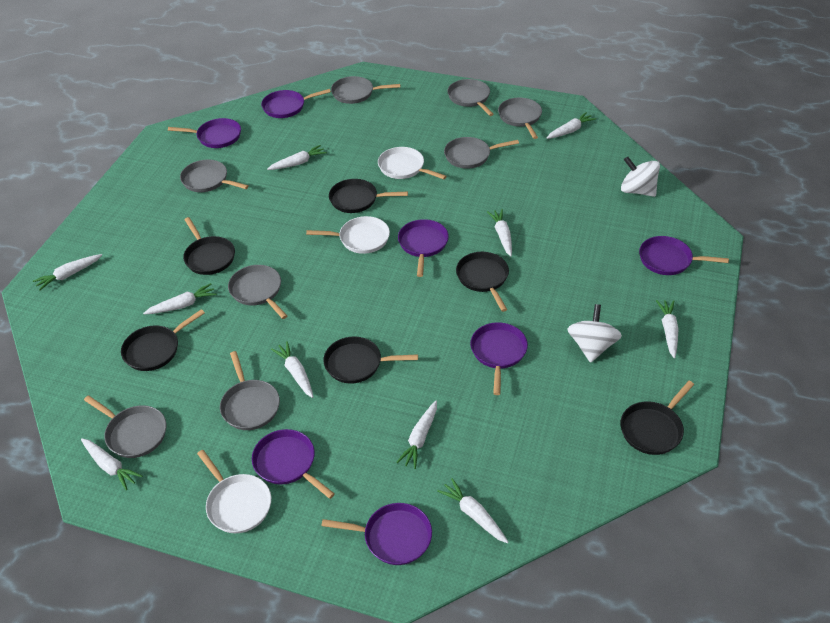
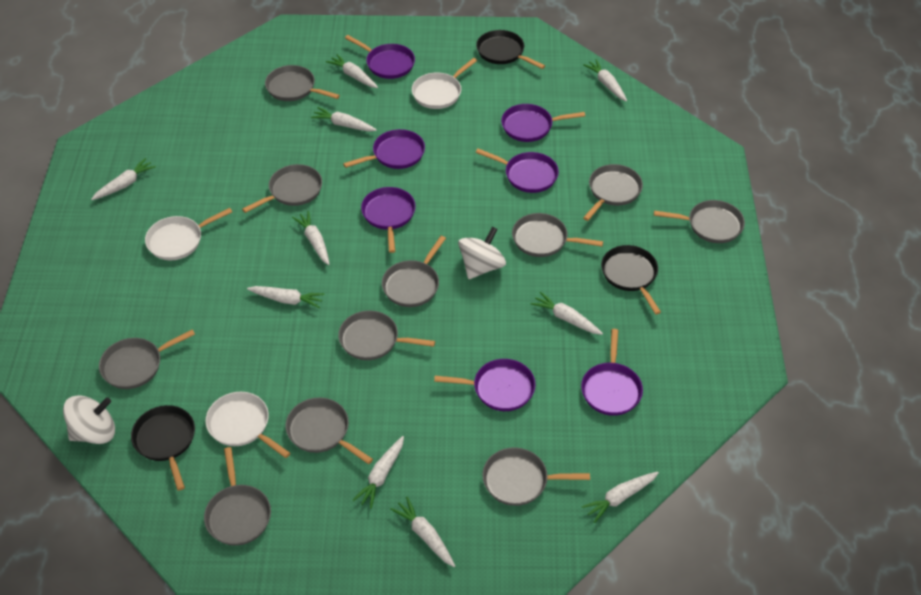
black pan: [121,309,205,371] [183,217,235,275] [323,336,418,384] [329,179,408,213] [456,252,509,312] [620,381,694,455] = 6 -> [131,405,195,491] [476,30,545,69] [601,245,661,314] = 3
grey pan: [84,395,166,458] [180,160,249,192] [220,351,280,430] [228,265,287,319] [331,76,400,104] [444,137,519,169] [447,79,494,116] [498,98,542,139] = 8 -> [99,329,195,389] [204,447,271,546] [242,164,322,213] [265,65,340,101] [286,397,373,464] [338,311,435,360] [382,236,446,307] [482,447,590,506] [512,213,603,257] [583,164,643,221] [654,200,745,243] = 11

